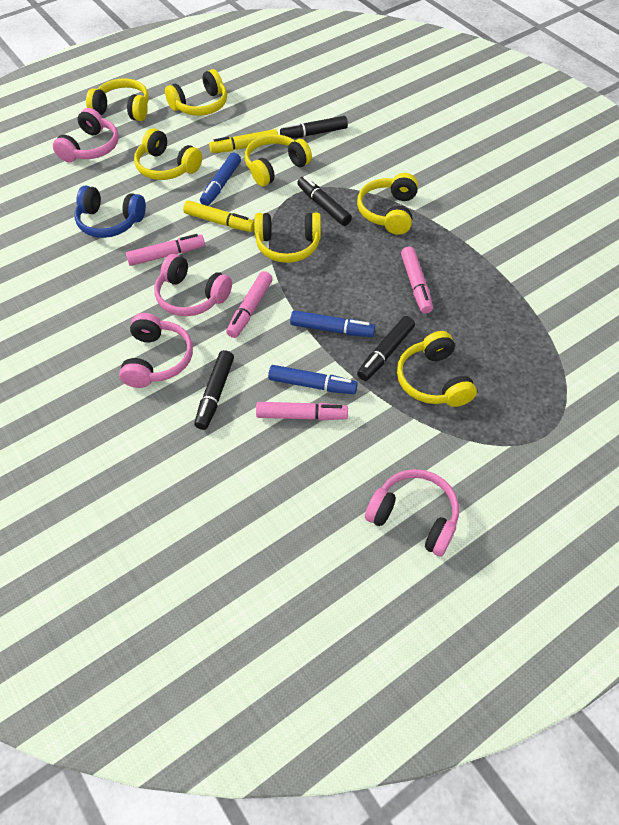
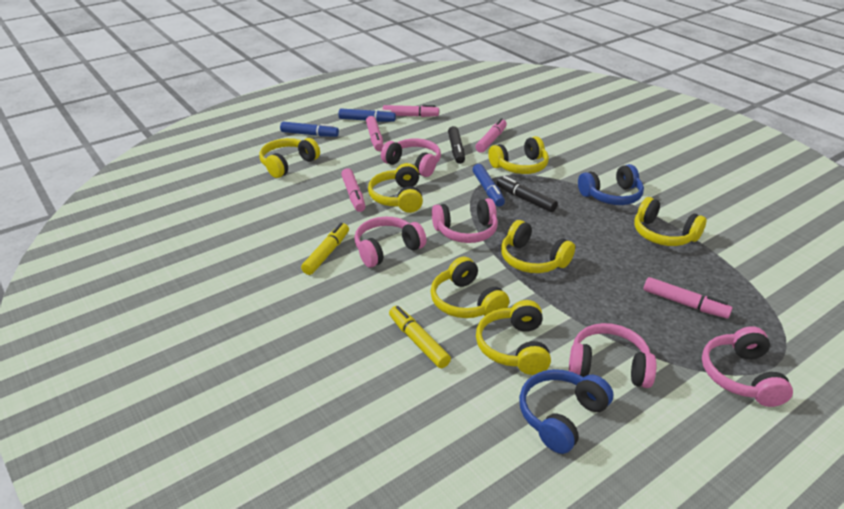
black marker: [194,350,234,430] [280,116,348,139] [297,176,352,226] [357,316,415,381] = 4 -> [448,126,465,164] [497,176,558,212] = 2
blue headphones: [74,186,146,238] = 1 -> [519,369,613,454] [578,164,644,205] = 2
pink headphones: [53,108,119,162] [119,313,193,388] [154,254,232,316] [365,469,459,557] = 4 -> [354,217,427,268] [381,138,441,177] [432,198,498,243] [569,323,656,388] [702,326,793,407] = 5
pink marker: [126,234,205,266] [226,271,273,338] [256,402,348,421] [401,247,433,314] = 4 -> [341,168,366,212] [366,116,384,151] [383,105,439,117] [475,118,507,153] [644,277,733,319] = 5

